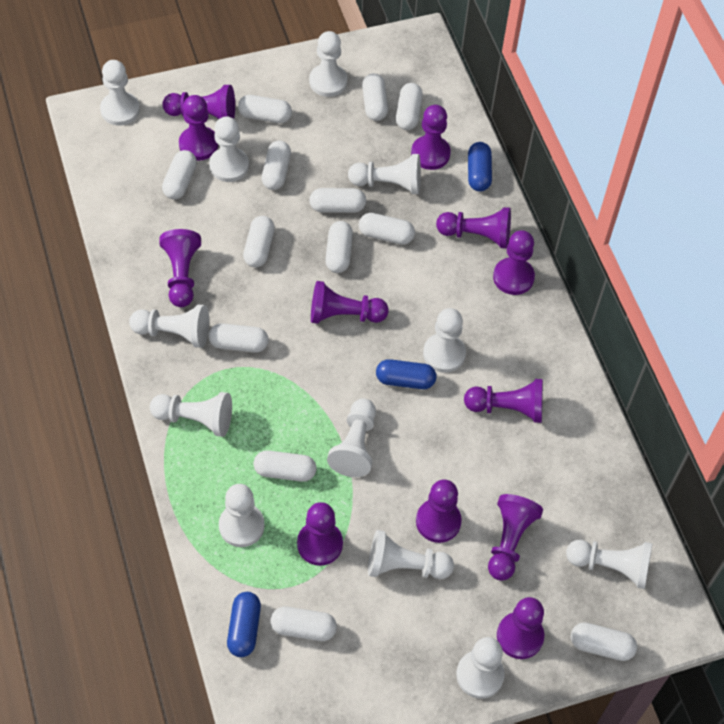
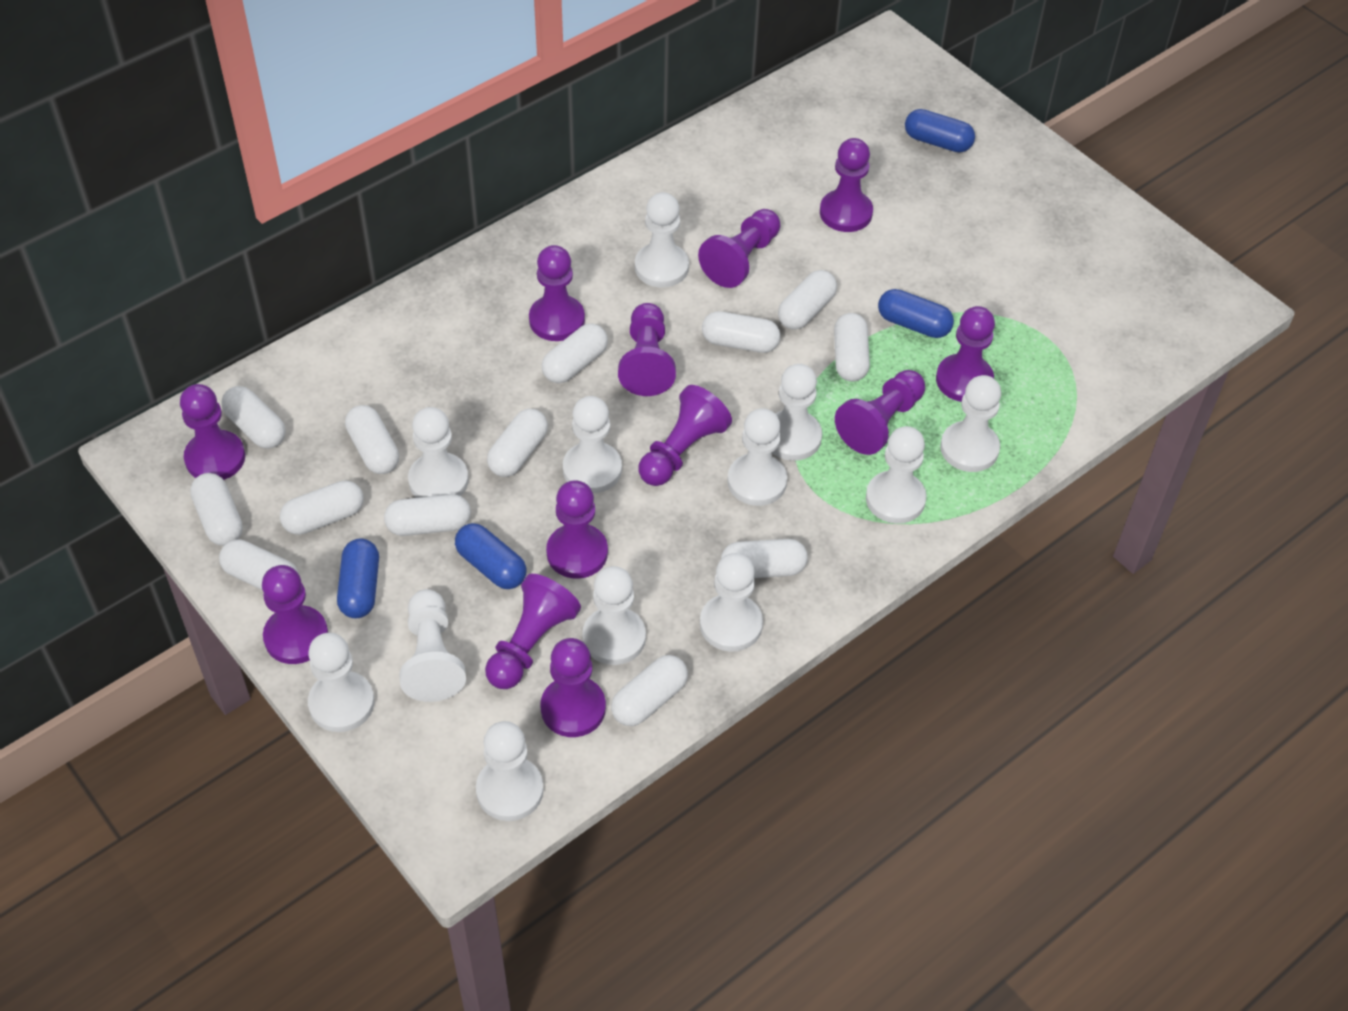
blue capsule: [227,592,261,657] [376,359,437,389] [468,142,492,191] = 3 -> [337,538,379,618] [455,523,527,589] [878,289,954,338] [905,109,975,153] = 4

